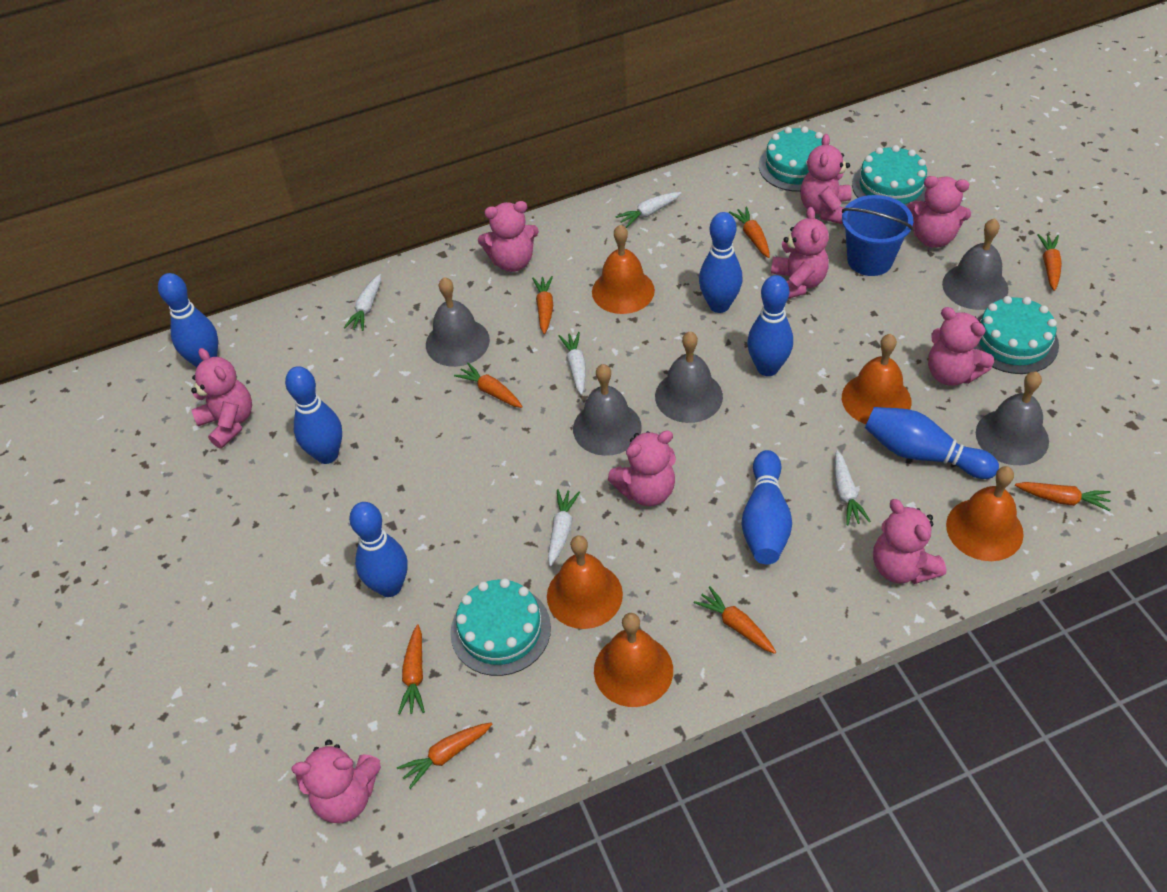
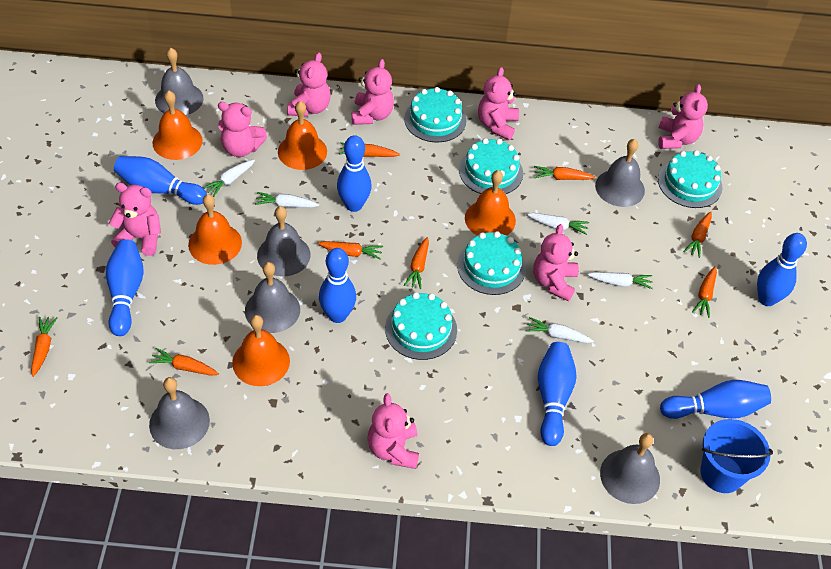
grey bell: [426,277,490,367] [573,364,642,456] [655,331,723,423] [942,218,1008,310] [976,371,1049,465] = 5 -> [149,377,210,449] [155,48,204,115] [245,262,300,333] [257,206,310,276] [595,139,645,207] [600,433,660,504] = 6
pink teddy bear: [191,348,252,449] [292,740,381,823] [478,201,539,272] [608,430,676,506] [771,207,829,299] [800,134,852,225] [873,499,946,584] [907,176,971,248] [928,307,994,386] = 9 -> [109,183,161,256] [218,102,267,157] [287,53,331,117] [352,59,394,125] [367,393,419,469] [478,67,519,140] [533,224,579,302] [658,84,708,149] = 8
turquoise cake: [450,578,551,676] [759,126,830,192] [852,145,927,206] [974,296,1059,374] = 4 -> [385,292,457,360] [404,87,466,142] [457,231,526,295] [459,138,523,194] [658,150,723,208] = 5

